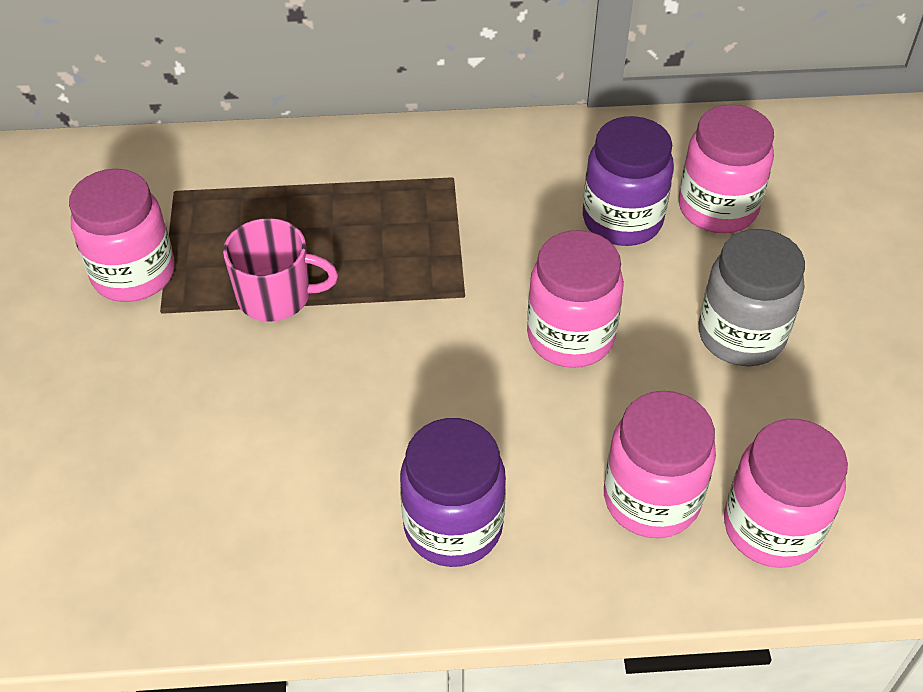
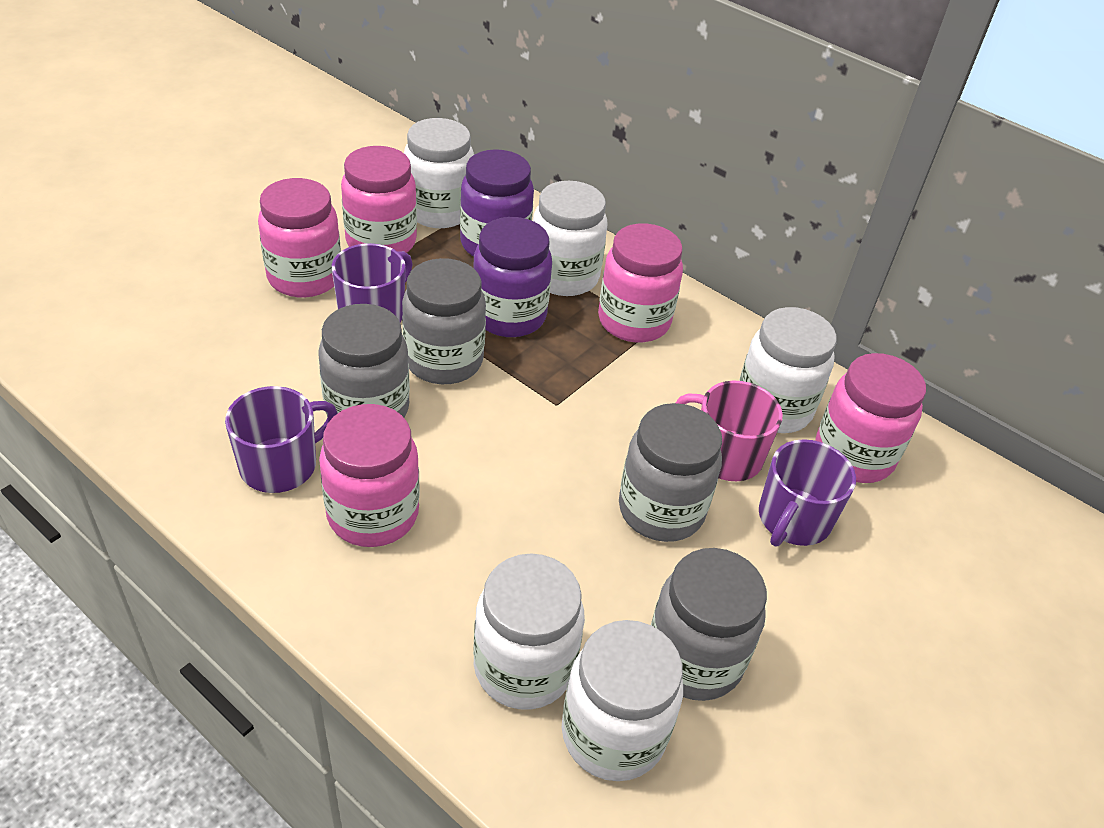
grey jar: [699,229,805,366] = 1 -> [318,304,410,418] [402,258,486,384] [619,403,722,542] [651,548,767,701] = 4
purple mug: none = 0 -> [225,386,338,493] [332,243,413,322] [759,439,856,547] = 3
white jar: none = 0 -> [404,118,474,228] [473,553,585,710] [533,181,607,296] [562,620,683,781] [739,307,837,433] = 5

